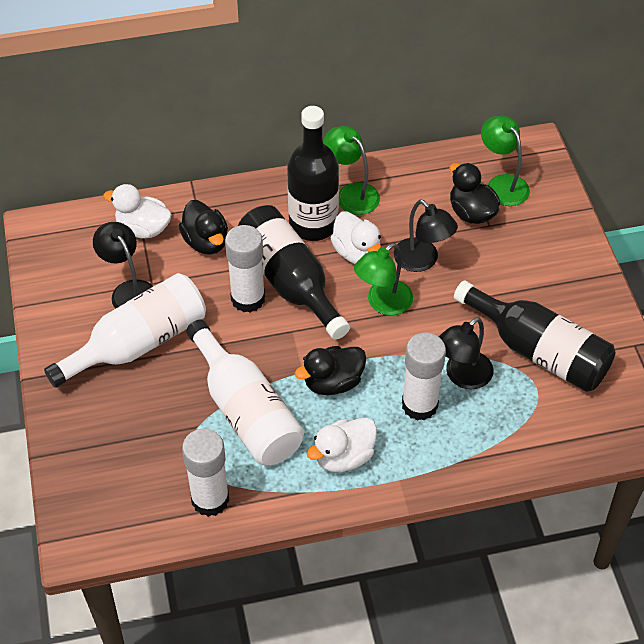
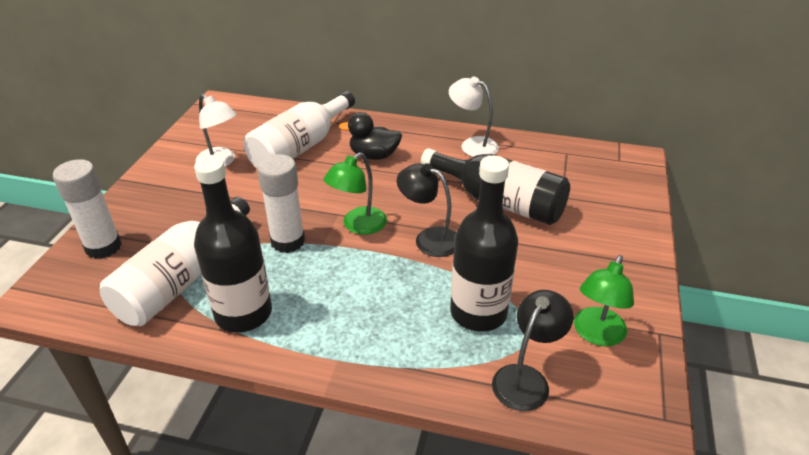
black duck: [179,200,228,254] [295,346,366,395] [450,163,500,224] = 3 -> [339,112,402,160] = 1
black lamp: [93,222,153,309] [394,199,458,272] [438,317,494,390] = 3 -> [397,163,456,257] [492,290,573,411] = 2
green lamp: [323,126,380,215] [354,243,413,315] [481,116,530,206] = 3 -> [323,152,387,235] [574,255,634,346] = 2
white duck: [103,184,172,239] [307,418,377,472] [331,211,381,264] = 3 -> none = 0
white glue stick: [182,429,229,517] [225,225,265,313] [402,333,446,421] = 3 -> [53,159,122,259] [257,154,305,253] = 2
white lamp: none = 0 -> [196,94,237,167] [449,76,499,157] = 2

